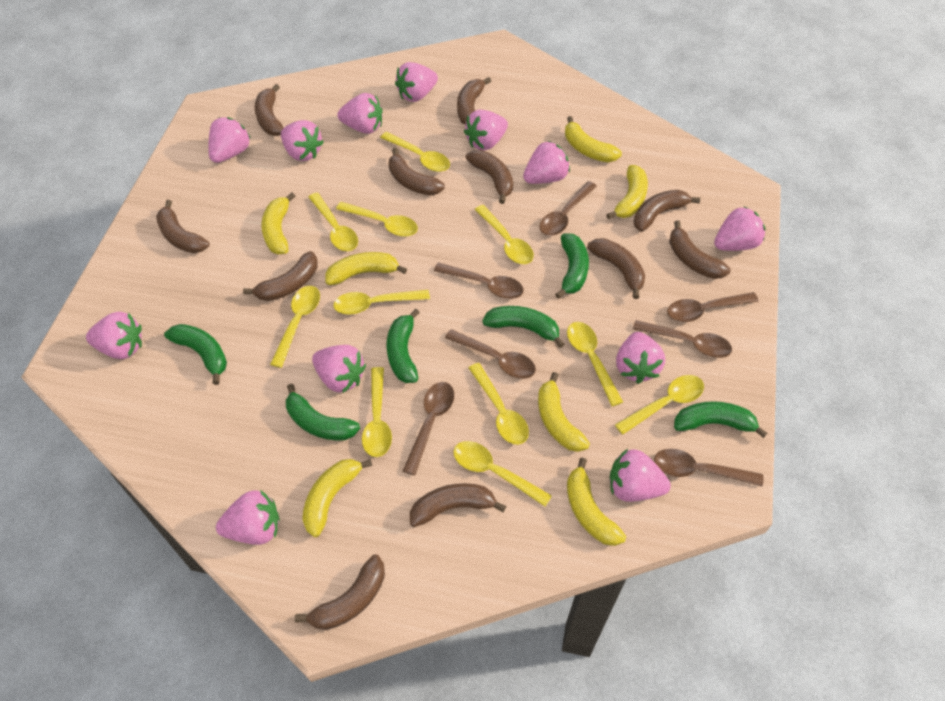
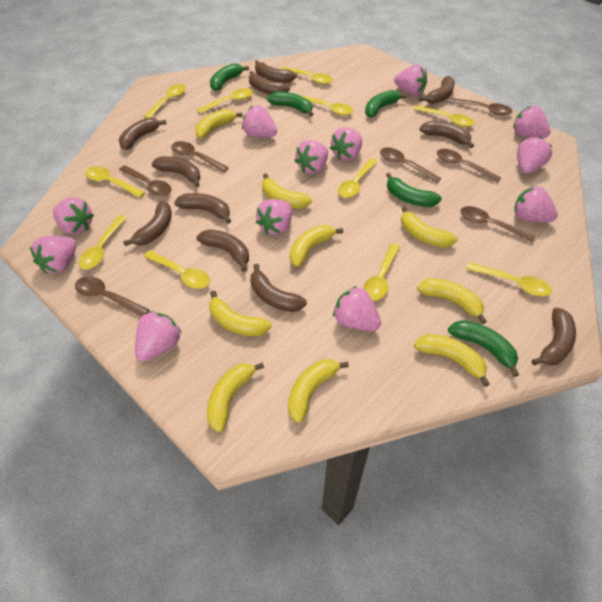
green banana: [164,324,227,385] [286,384,360,440] [387,309,420,383] [482,306,565,348] [555,233,589,299] [674,401,767,438] = 6 -> [210,63,249,91] [267,92,314,116] [365,90,407,118] [386,173,442,207] [448,320,519,377] = 5
yellow banana: [261,192,295,254] [302,459,372,537] [325,252,407,285] [538,372,590,452] [565,116,622,162] [567,458,626,546] [606,165,648,219] = 7 -> [195,109,243,139] [207,362,264,432] [209,291,272,336] [262,173,312,209] [288,359,349,423] [290,225,343,267] [401,206,457,247] [414,334,490,387] [417,278,487,324] = 9

